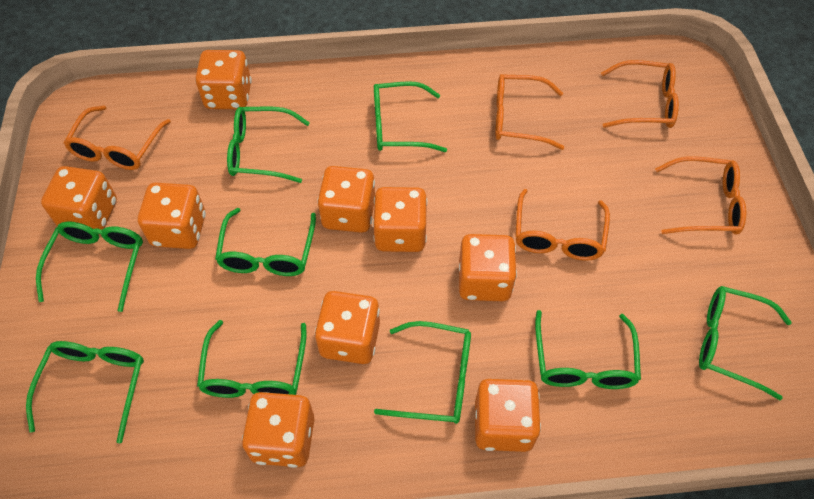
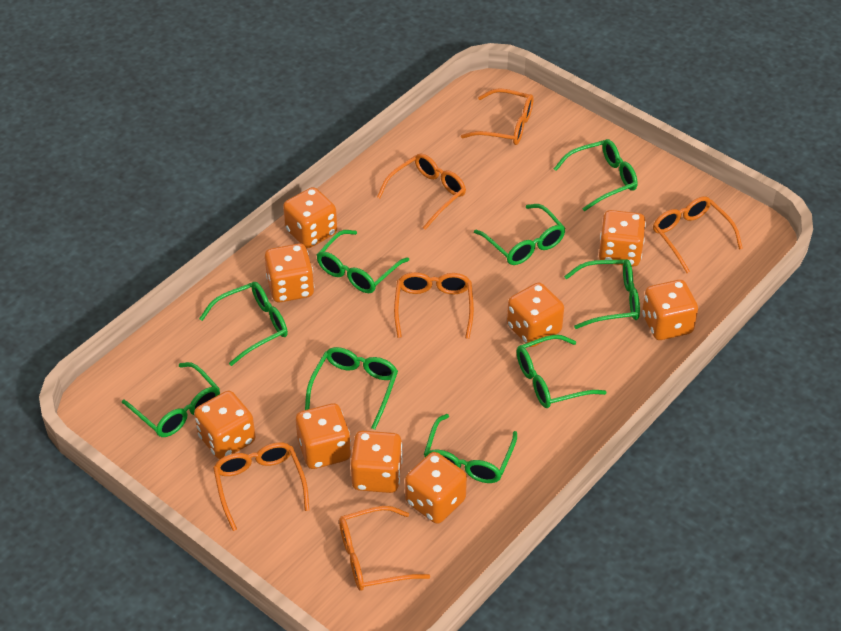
orange glasses: [64,106,171,170] [495,74,564,150] [515,189,610,261] [601,60,679,128] [655,156,746,235] = 5 -> [213,442,309,531] [339,506,430,591] [377,154,466,230] [394,272,474,339] [461,88,534,145] [653,196,743,273] = 6

